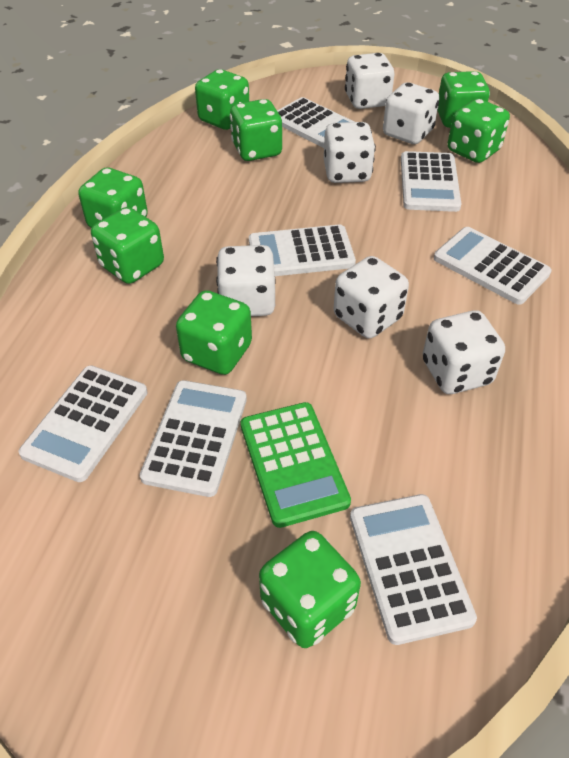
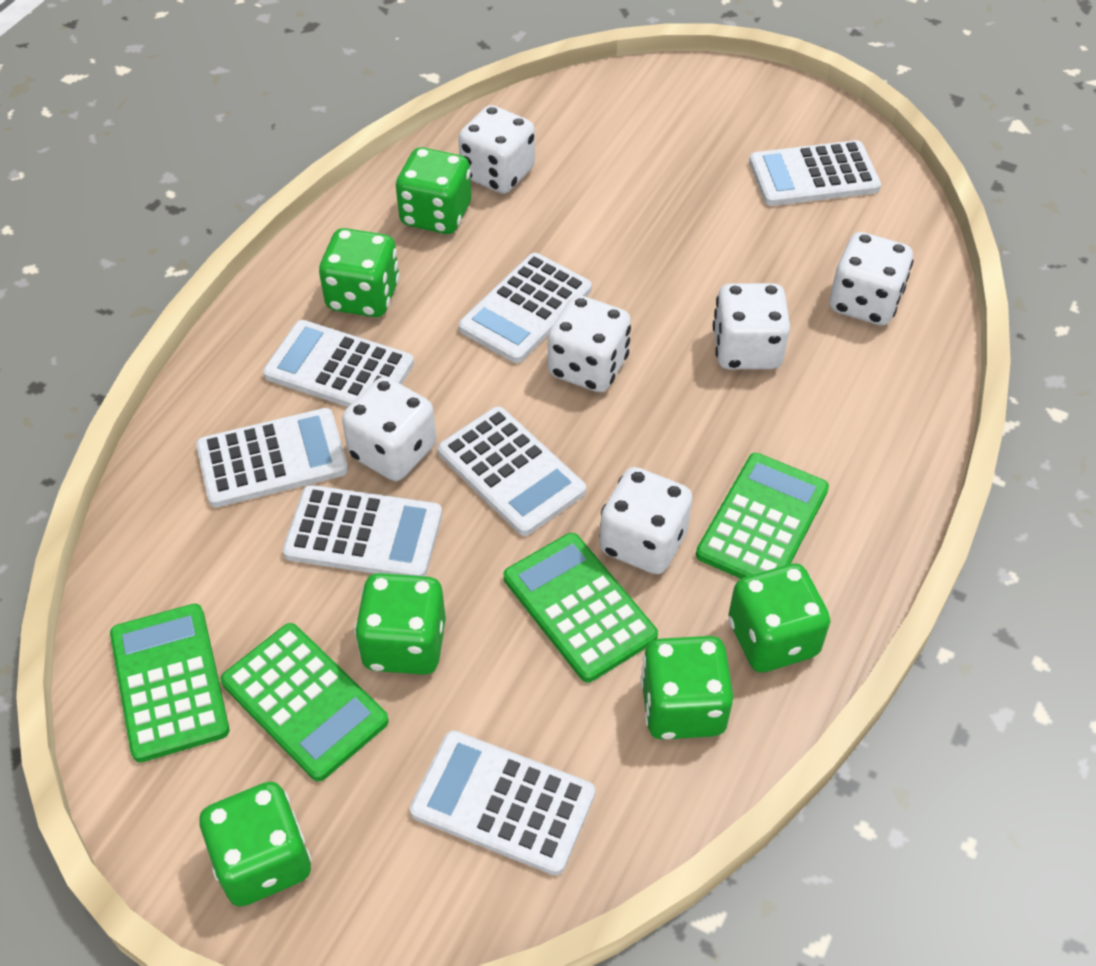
green calculator: [241,402,351,528] = 1 -> [110,604,229,762] [221,623,389,782] [504,533,658,682] [696,453,829,579] = 4
green dice: [78,167,148,228] [91,207,164,284] [176,290,252,375] [195,69,249,130] [230,99,282,161] [259,531,361,648] [437,71,490,128] [448,99,510,163] = 8 -> [200,782,311,907] [319,228,400,317] [354,573,446,675] [395,147,471,234] [640,636,733,740] [728,564,830,673] = 6

